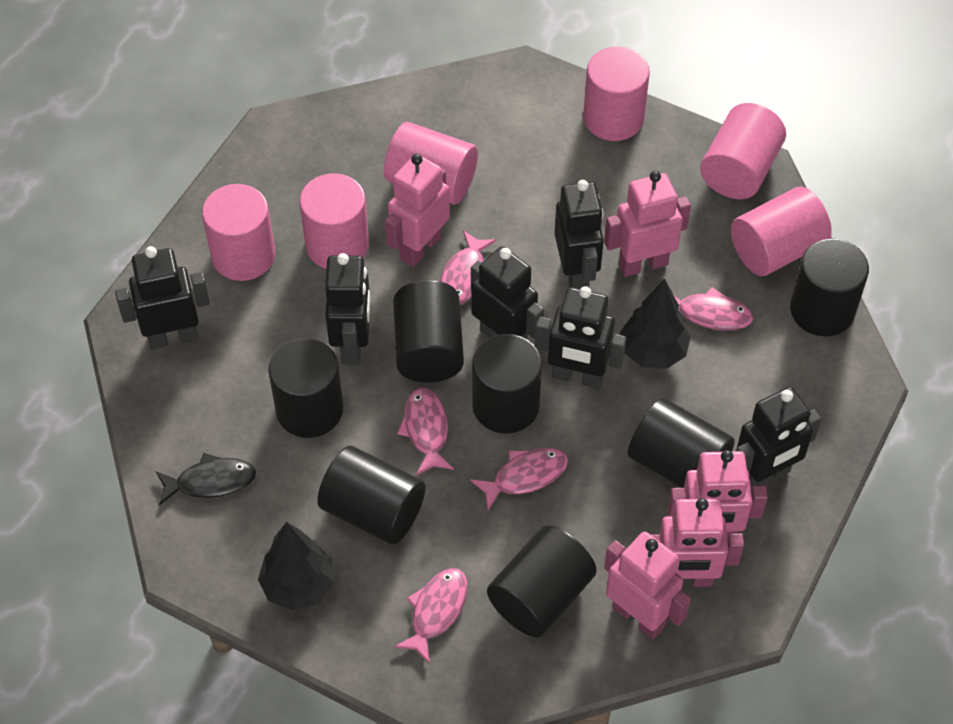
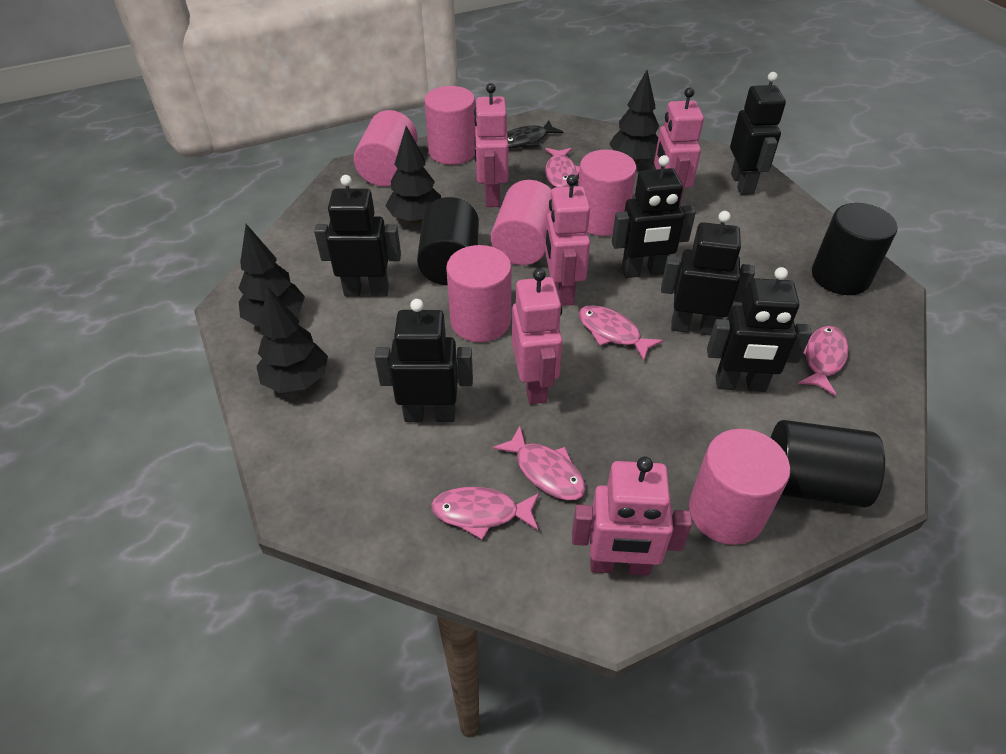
black cylinder: [268,338,343,438] [317,446,426,544] [393,280,464,383] [472,334,542,434] [487,525,597,638] [628,398,735,488] [790,238,869,337] = 7 -> [417,197,479,285] [771,420,885,508] [812,203,898,295] = 3
black tree: [258,522,334,610] [620,278,691,369] = 2 -> [238,224,305,326] [256,287,328,393] [386,126,441,223] [609,70,659,164] = 4

